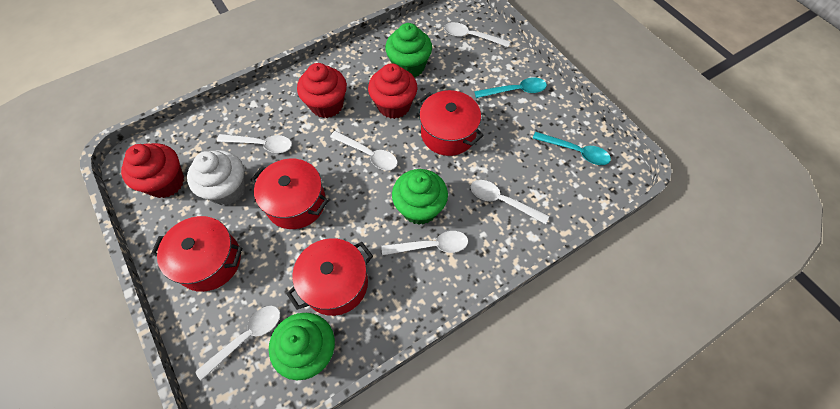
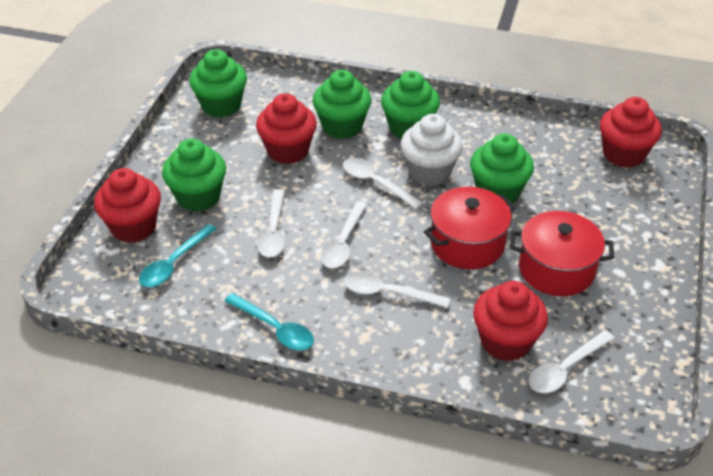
green cupcake: [269,313,335,380] [385,23,432,78] [392,169,448,225] = 3 -> [162,138,226,212] [189,49,247,118] [313,70,371,139] [381,71,440,139] [470,134,534,203] = 5
red cupcake: [121,143,184,198] [297,63,347,118] [368,63,417,119] = 3 -> [94,168,161,243] [256,93,317,164] [473,281,548,361] [600,97,662,168] = 4
red pot: [151,216,243,292] [251,159,329,229] [286,238,373,316] [418,90,484,156] = 4 -> [424,187,516,269] [510,211,614,296] = 2
white spoon: [195,306,280,381] [217,134,292,153] [330,131,397,170] [381,231,468,255] [444,22,510,47] [471,180,549,224] = 6 -> [257,189,285,258] [321,201,367,268] [343,158,423,209] [344,272,450,308] [529,330,615,393] = 5

